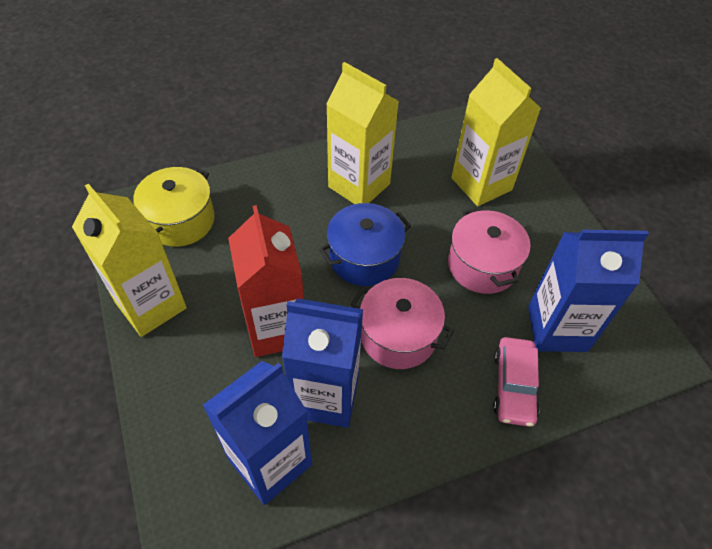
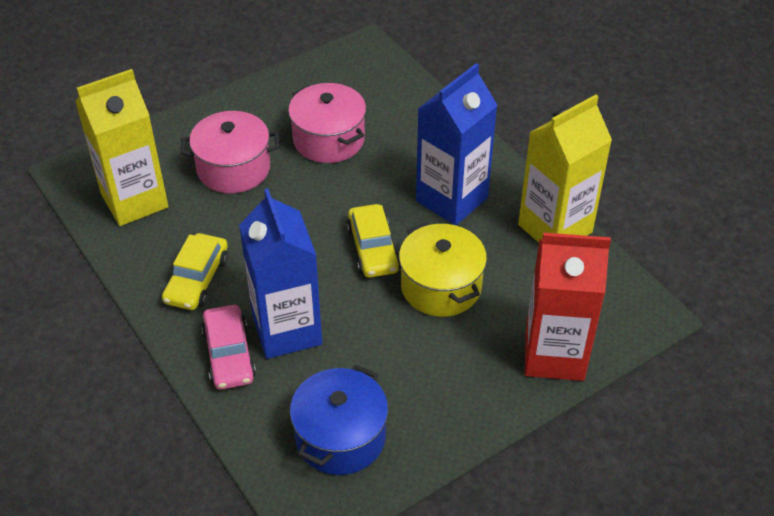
blue carton: [203,361,312,505] [282,299,363,428] [528,229,649,352] = 3 -> [239,188,322,359] [416,63,498,225] = 2
yellow car: none = 0 -> [162,233,228,310] [347,204,400,278] = 2
yellow carton: [72,184,187,337] [326,62,399,204] [451,58,541,206] = 3 -> [75,69,168,226] [518,95,612,243] = 2

